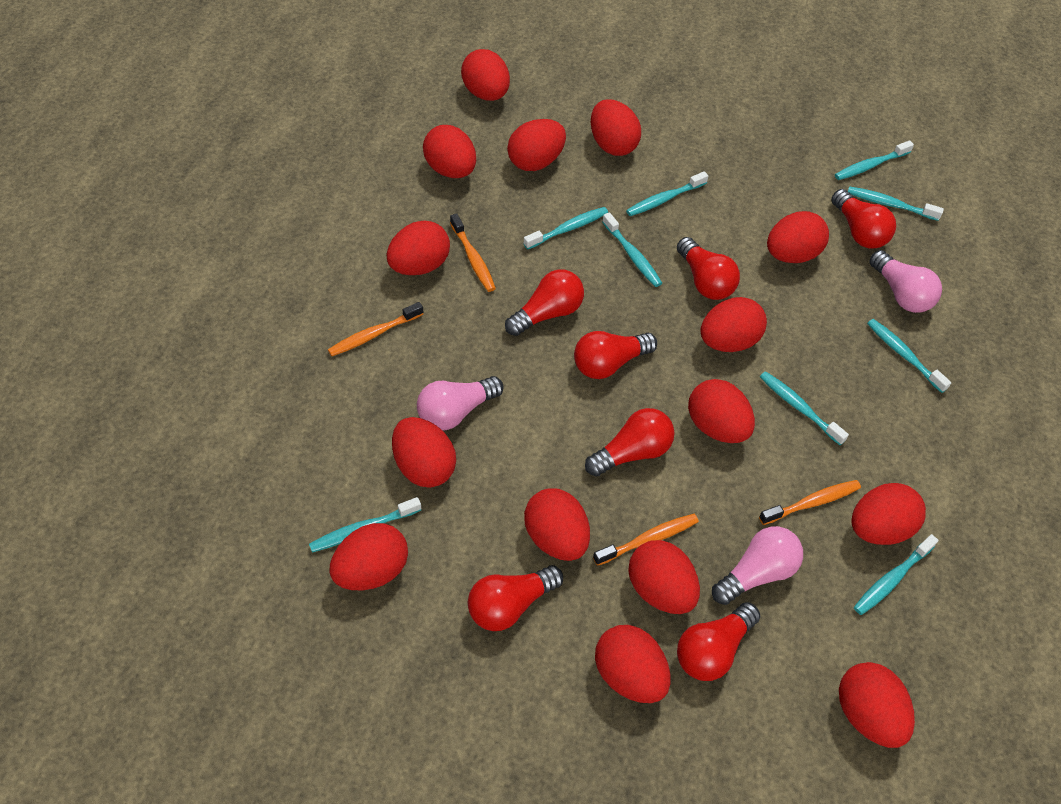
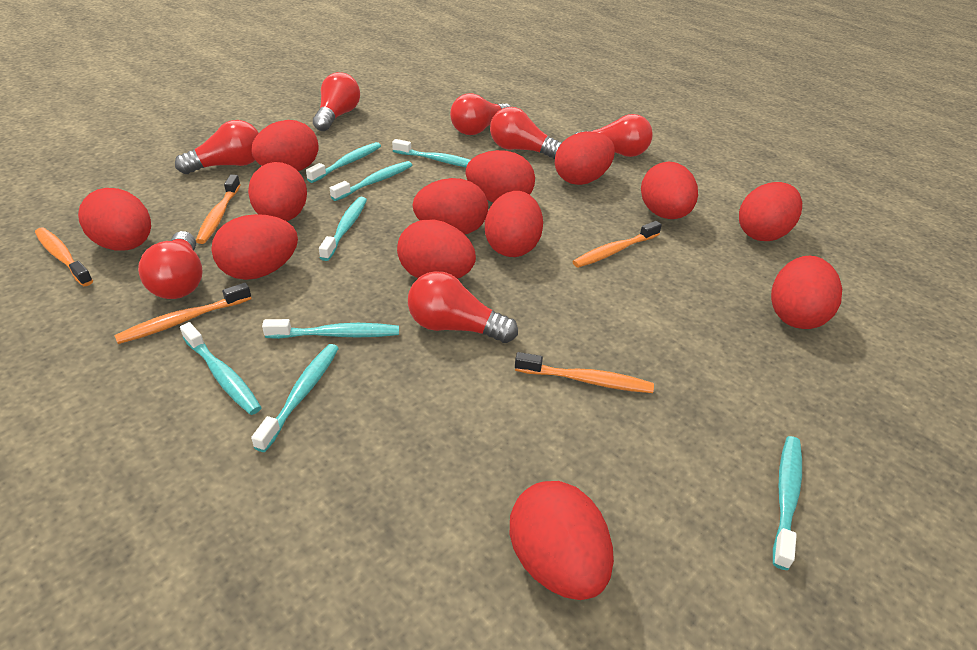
orange toothbrush: [328,302,423,356] [450,214,496,292] [593,514,699,566] [759,480,861,525] = 4 -> [35,227,93,286] [114,283,251,344] [196,175,241,244] [515,352,654,393] [572,221,662,268] = 5
pink light bulb: [417,376,504,431] [712,526,803,605] [870,250,942,313] = 3 -> none = 0
red egg: [330,523,408,590] [387,221,450,275] [392,417,456,488] [423,125,476,178] [461,49,510,101] [507,119,566,171] [524,488,590,561] [591,100,641,156] [595,625,671,703] [628,540,700,614] [688,379,755,443] [700,297,767,352] [767,211,829,263] [839,662,915,748] [851,483,926,545] = 15 -> [78,188,151,251] [211,214,298,280] [248,162,307,221] [251,120,319,171] [397,219,476,279] [413,178,488,234] [465,150,535,203] [485,191,543,257] [510,481,614,600] [555,131,615,185] [641,161,698,219] [739,182,802,241] [771,256,842,329] = 13
turquoise toothbrush: [309,497,421,553] [523,207,608,250] [602,212,662,287] [626,171,708,216] [760,371,849,445] [835,140,914,180] [848,186,944,221] [854,534,939,615] [867,319,951,393] = 9 -> [180,322,262,415] [251,344,339,452] [262,319,399,339] [306,142,381,183] [319,197,367,261] [330,161,412,201] [392,139,471,167] [773,436,802,570] = 8

